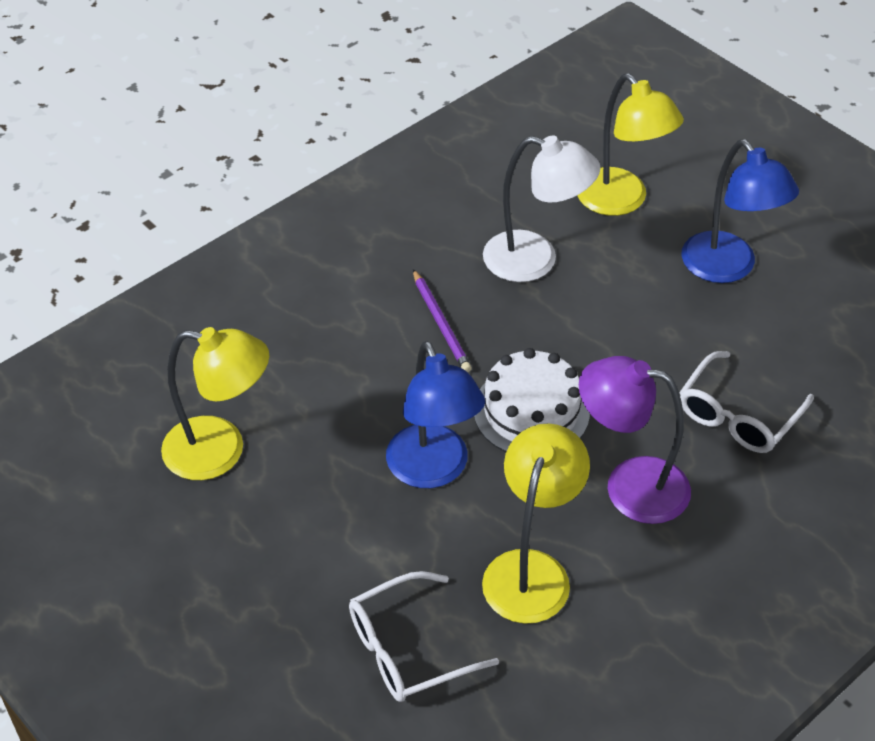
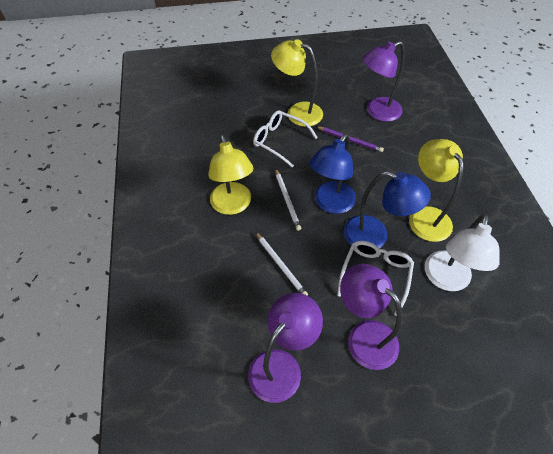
purple lamp: [579,356,691,524] = 1 -> [248,293,323,403] [340,264,402,370] [362,41,405,122] = 3
white cake: [474,348,590,452] = 1 -> none = 0
white pencil: none = 0 -> [256,232,308,296] [275,168,301,231] = 2

